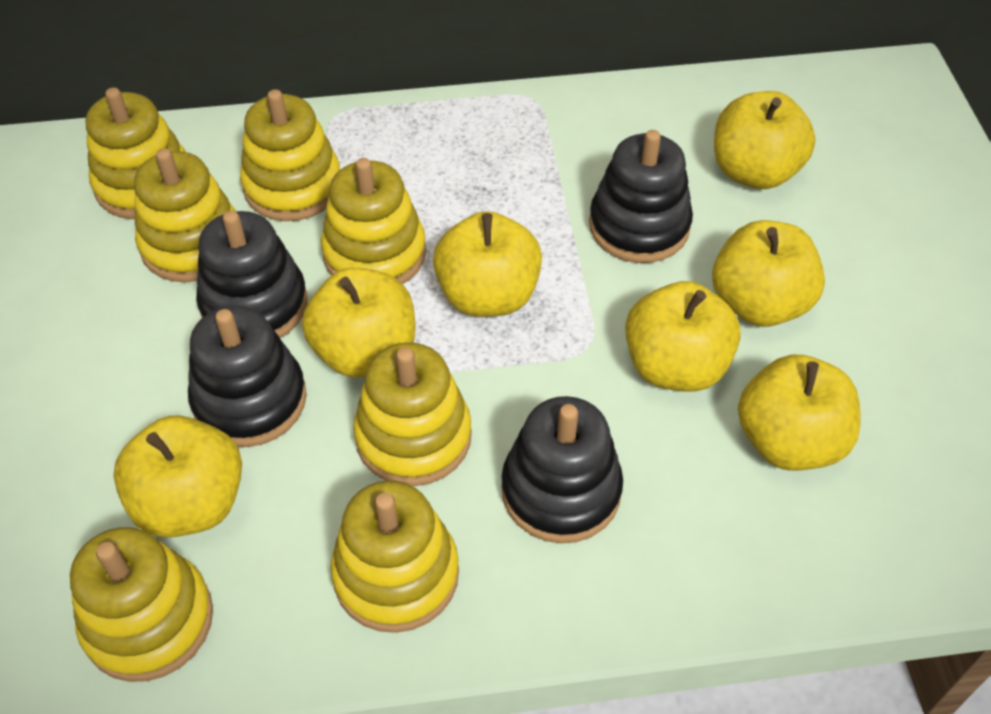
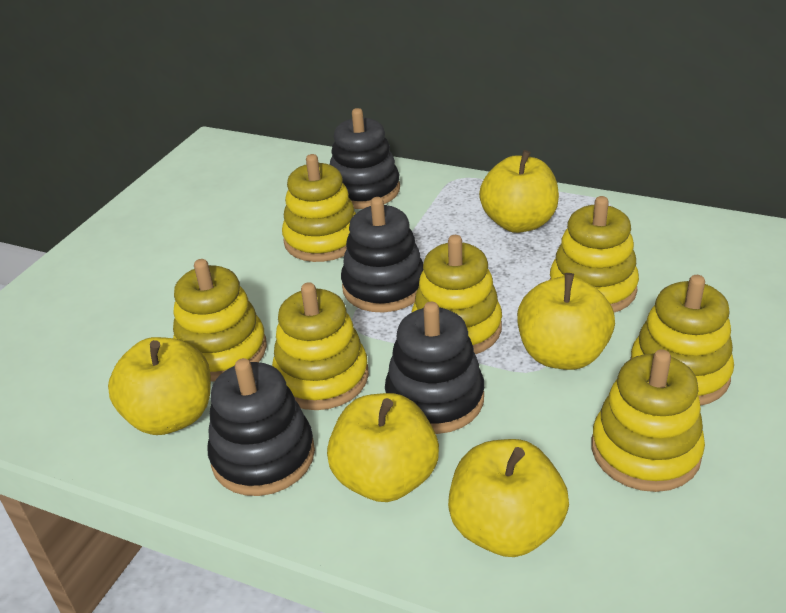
yellow apple: [113,416,242,538] [302,268,415,377] [433,211,542,317] [625,281,741,392] [712,220,825,327] [714,91,816,189] [738,355,861,470] = 7 -> [108,337,211,435] [327,393,439,502] [448,439,569,557] [479,150,559,233] [517,273,615,370] = 5

